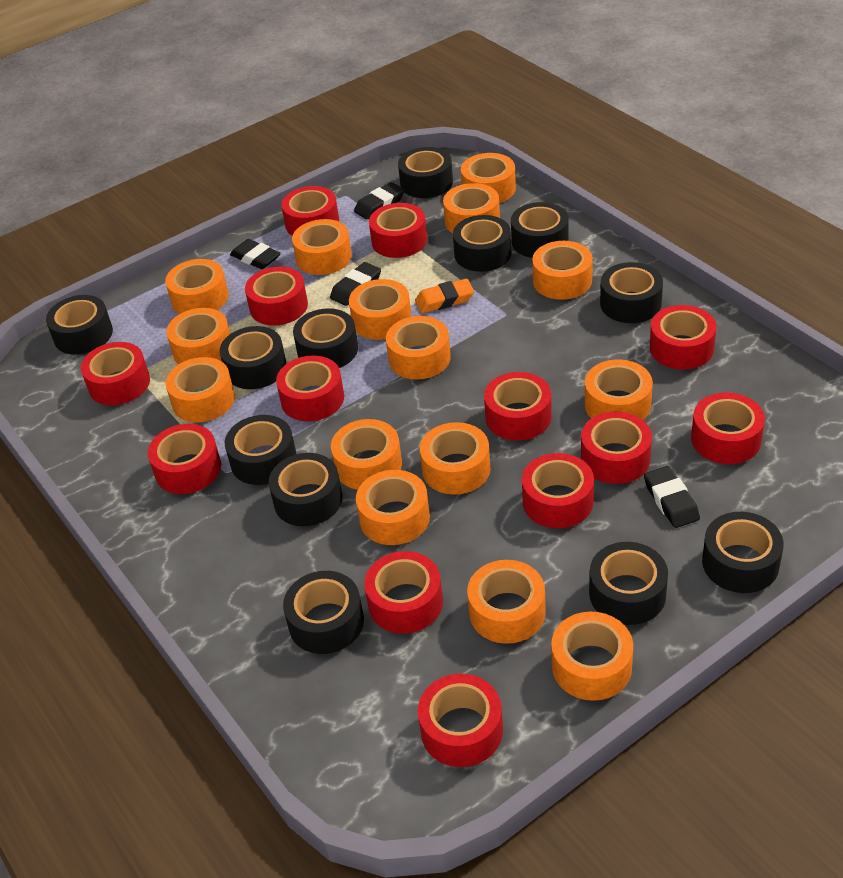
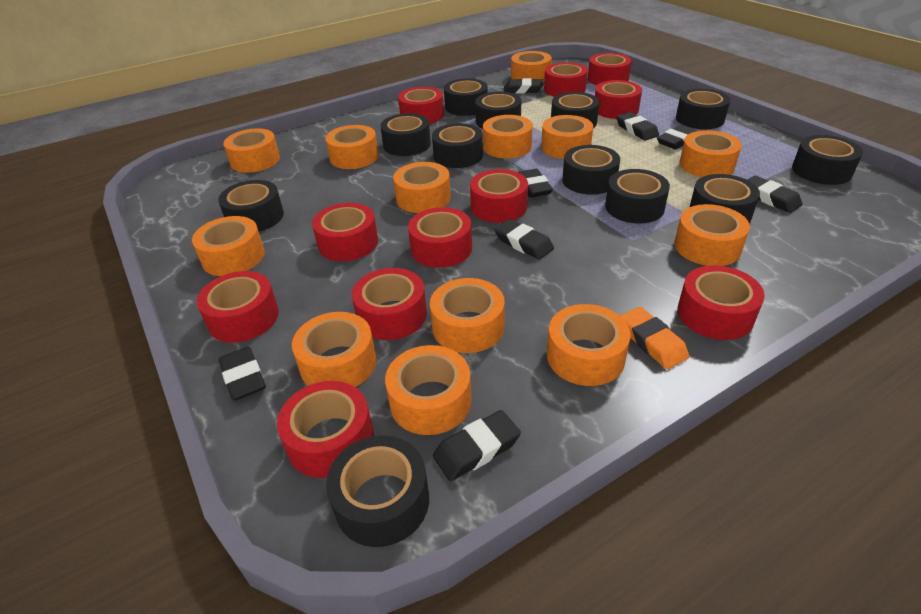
black eraser: [230,239,281,269] [330,262,381,306] [354,182,405,219] [644,466,700,528] = 4 -> [219,347,266,401] [433,410,521,481] [494,219,554,260] [503,78,543,93] [518,169,553,198] [616,112,659,140] [657,125,696,149] [748,176,803,213] = 8
orange tape: [165,259,229,314] [166,308,230,364] [166,357,235,422] [292,219,352,275] [331,419,402,490] [349,279,412,340] [356,470,430,545] [386,316,451,379] [420,422,490,495] [443,183,500,233] [461,153,516,203] [467,560,546,644] [532,241,593,300] [551,612,633,701] [585,360,653,420] = 15 -> [192,216,265,276] [223,128,280,173] [292,312,376,387] [325,125,379,169] [385,345,472,435] [393,162,451,213] [430,278,505,353] [483,115,533,158] [511,51,552,82] [541,115,593,159] [547,304,631,386] [674,204,750,266] [680,130,742,177] = 13
red tape: [81,342,150,405] [148,424,221,494] [245,267,308,326] [276,355,344,421] [281,186,339,236] [364,551,443,634] [369,203,427,258] [418,674,503,767] [484,372,552,441] [522,453,594,528] [581,411,652,484] [650,305,716,370] [691,393,765,464] = 13 -> [197,271,279,343] [277,381,374,478] [312,203,378,261] [352,268,427,340] [398,87,444,124] [408,207,472,268] [470,169,528,223] [544,62,588,97] [588,53,632,85] [595,80,642,119] [677,265,765,340] = 11

